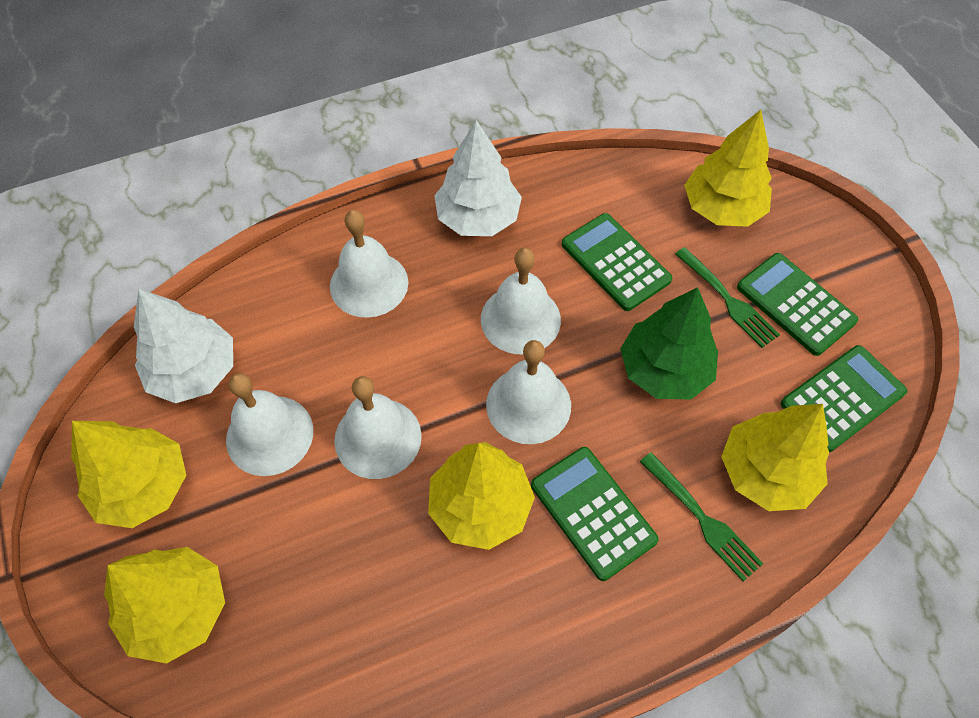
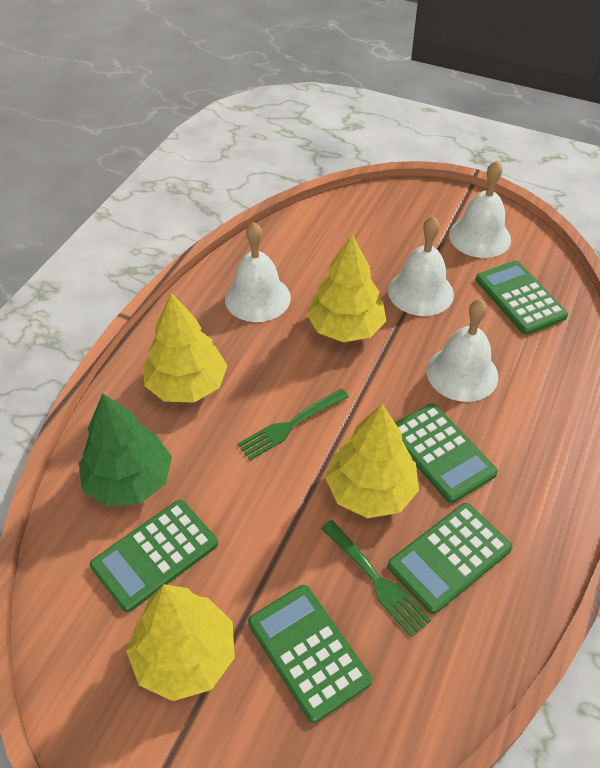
green calculator: [531,447,659,581] [562,213,672,311] [737,253,858,356] [781,345,908,452] = 4 -> [90,500,218,612] [248,585,372,723] [388,503,512,614] [396,403,498,503] [476,261,568,335] = 5
white bell: [226,373,313,476] [330,210,408,318] [334,376,422,479] [481,248,561,354] [486,340,571,444] = 5 -> [225,222,291,322] [388,216,454,316] [427,299,498,402] [449,161,511,258] = 4
white tree: [134,289,233,403] [434,120,522,236] = 2 -> none = 0
yellow tree: [71,421,186,528] [104,547,225,664] [428,442,535,550] [684,110,772,227] [721,404,829,511] = 5 -> [126,584,235,701] [144,293,227,403] [307,234,386,342] [325,404,419,518] = 4

